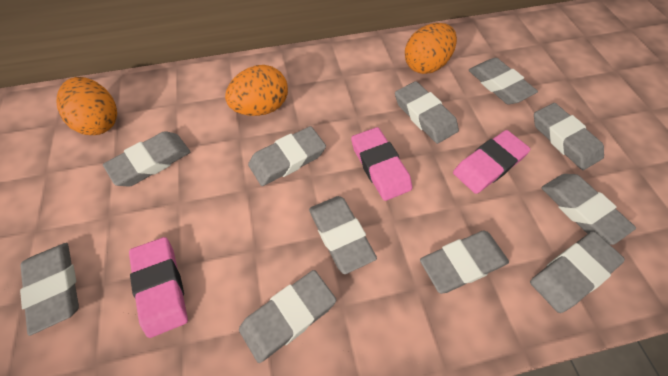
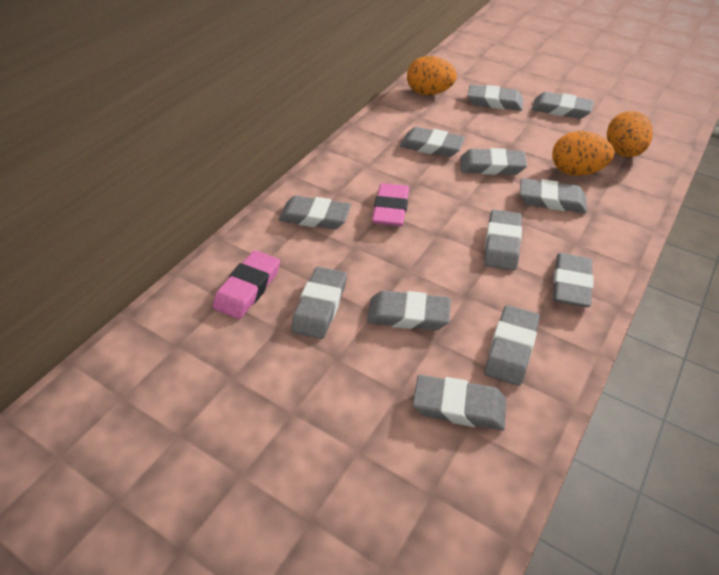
grey eraser: [20,243,79,336] [103,131,190,186] [239,270,336,363] [248,126,326,186] [309,196,377,274] [395,81,459,144] [420,231,509,294] [468,58,538,104] [530,232,625,313] [534,103,604,170] [541,174,636,245] = 11 -> [278,196,351,229] [291,267,347,339] [367,290,451,330] [400,127,465,157] [413,375,506,430] [460,148,527,175] [468,85,523,111] [484,210,522,270] [484,305,540,386] [520,178,587,213] [532,92,594,119] [553,253,594,307] = 12
pink eraser: [129,237,188,338] [351,127,412,201] [453,130,531,194] = 3 -> [213,250,280,319] [372,183,409,226] = 2

